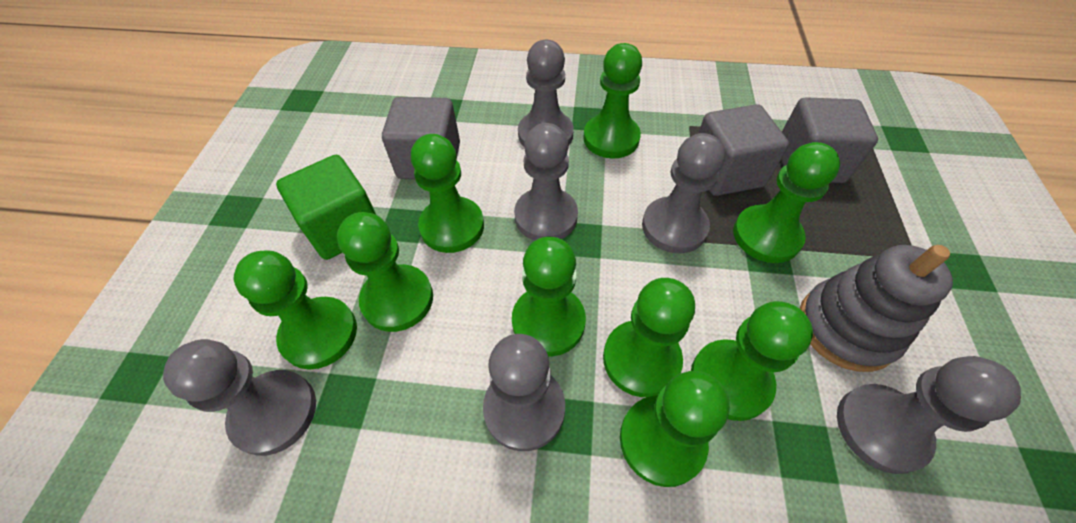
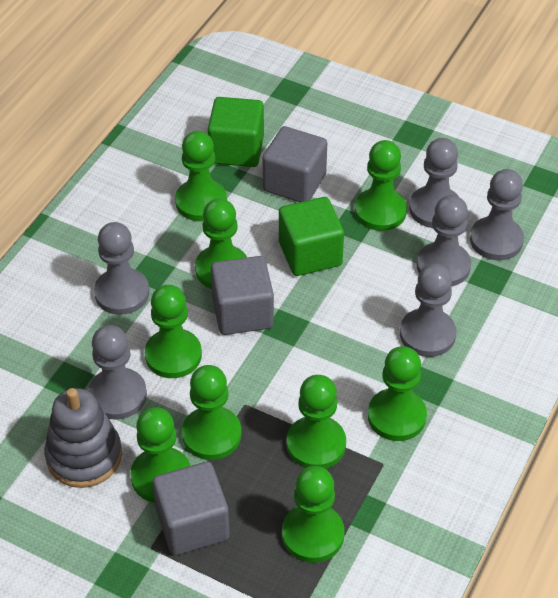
green cube: [276,155,376,260] = 1 -> [208,97,264,167] [279,197,344,276] = 2

